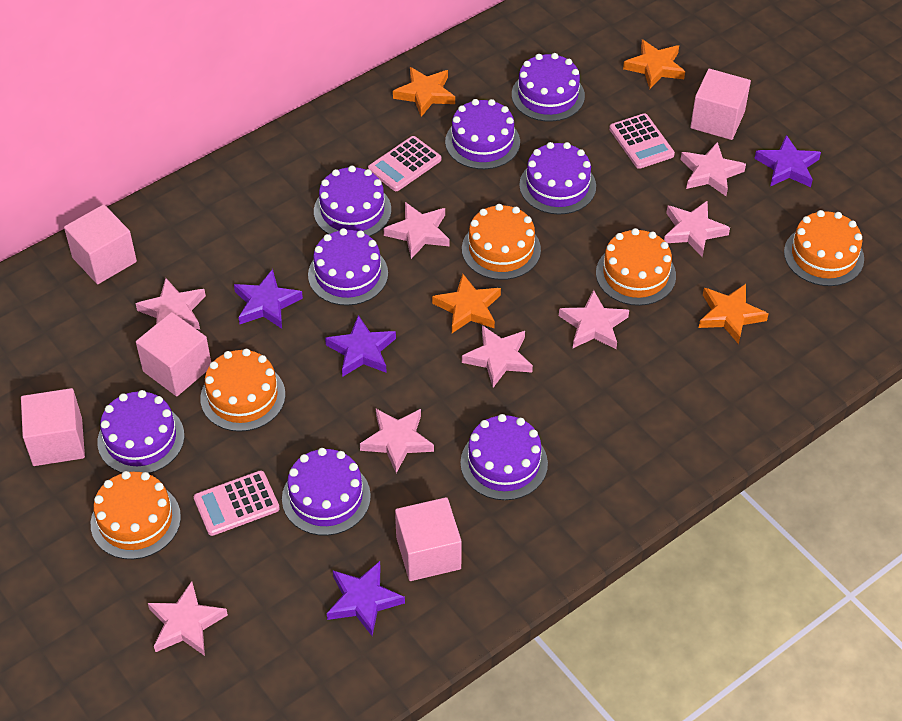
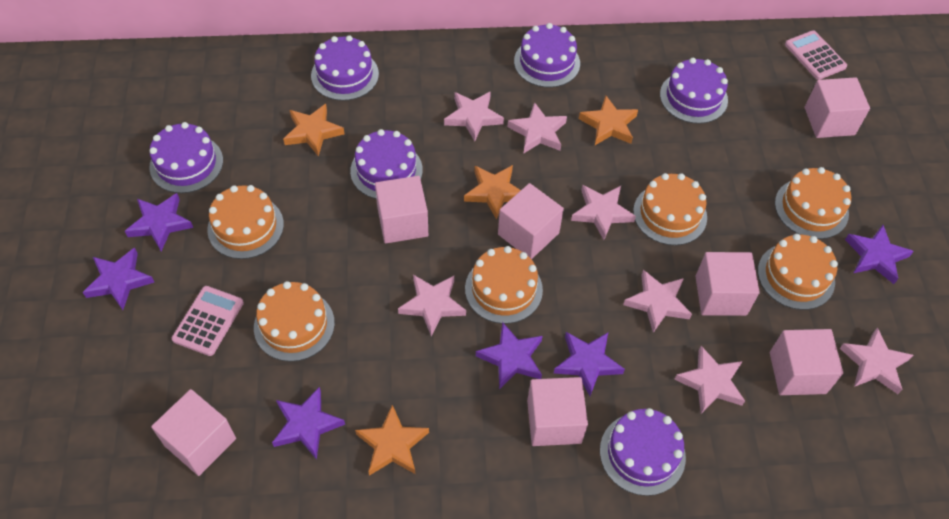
orange cake: [91,471,181,559] [200,349,285,432] [462,204,541,280] [596,228,676,306] [784,210,864,286] = 5 -> [207,185,284,259] [254,281,335,362] [465,246,543,324] [633,173,707,245] [758,234,838,310] [775,167,851,239] = 6
pink calculator: [194,470,280,536] [368,136,441,191] [609,113,675,169] = 3 -> [172,286,244,356] [785,30,847,80] = 2
pink cube: [21,388,85,466] [64,204,137,284] [136,312,211,396] [395,497,462,581] [690,69,751,140] = 5 -> [151,389,236,476] [375,176,428,243] [498,183,564,259] [527,377,588,446] [695,252,760,316] [770,329,843,395] [805,77,870,138] = 7
pink star: [135,278,206,330] [148,581,228,656] [360,409,434,473] [383,202,449,259] [462,325,533,388] [559,290,629,349] [664,201,730,257] [680,142,746,196] = 8 -> [398,275,466,336] [444,92,504,141] [508,102,567,153] [571,185,636,240] [623,270,692,333] [674,346,745,414] [840,327,913,394] = 7
purple cake: [97,390,184,473] [282,448,371,536] [308,228,388,306] [314,166,391,236] [445,99,520,169] [460,414,548,500] [512,53,585,122] [519,142,596,215] = 8 -> [149,122,223,193] [311,35,379,101] [350,129,423,199] [514,23,580,87] [600,408,686,496] [660,58,728,124] = 6
purple star: [234,269,303,329] [325,315,396,377] [327,561,405,636] [754,135,821,187] = 4 -> [83,247,155,310] [125,193,193,251] [272,387,345,460] [476,322,542,389] [554,332,625,396] [845,225,914,284] = 6

